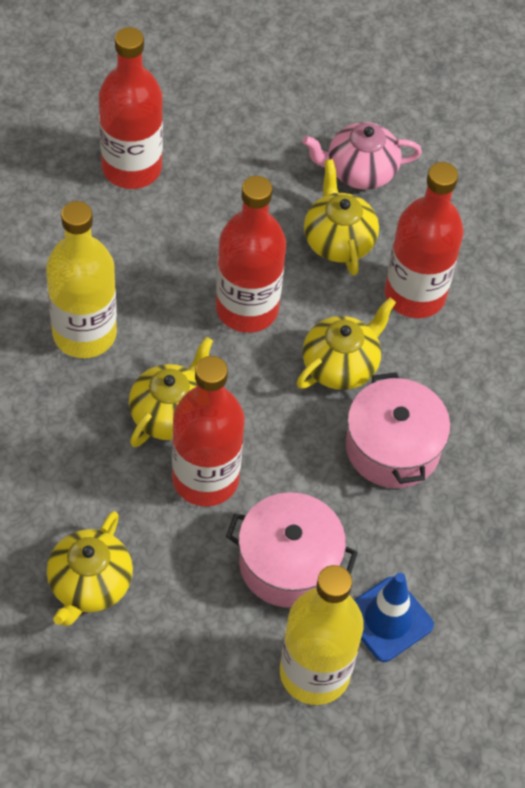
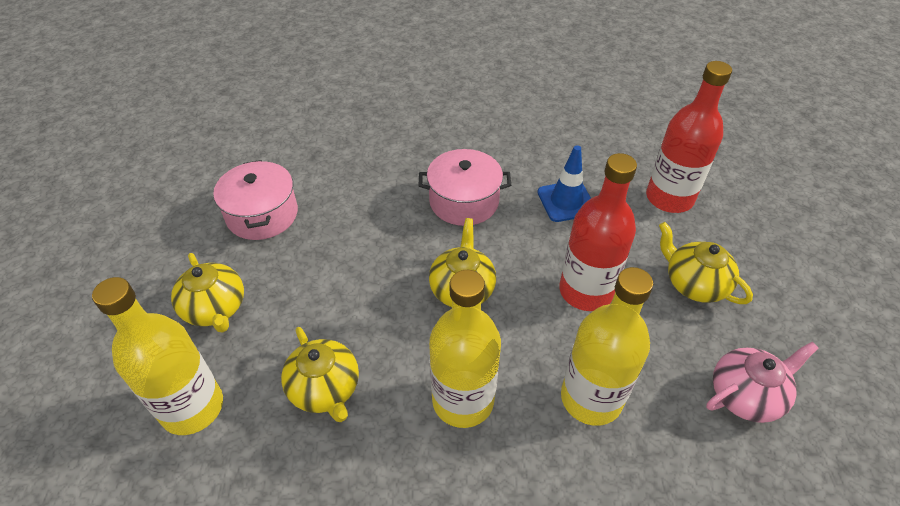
red bottle: [99,27,163,189] [172,356,245,506] [216,176,286,333] [384,162,463,318] = 4 -> [559,153,637,311] [646,61,732,213] = 2
yellow bottle: [46,201,117,358] [280,565,364,705] = 2 -> [92,277,223,435] [429,270,501,428] [561,267,653,426] = 3

